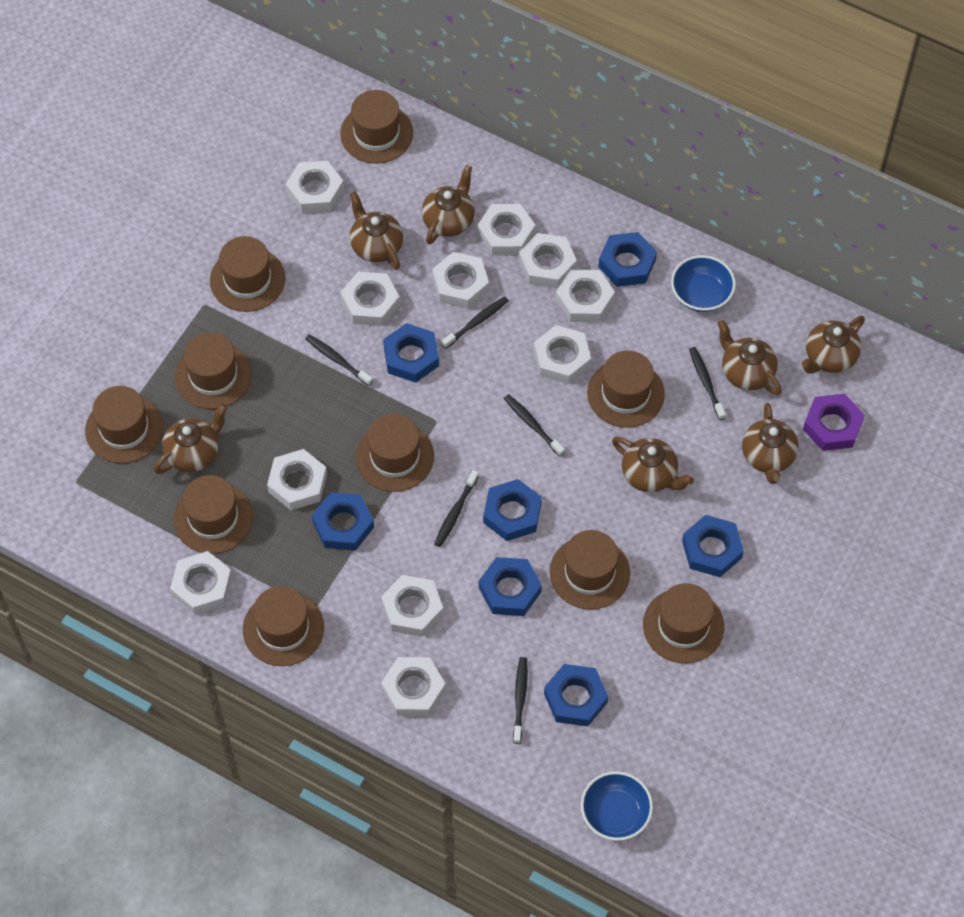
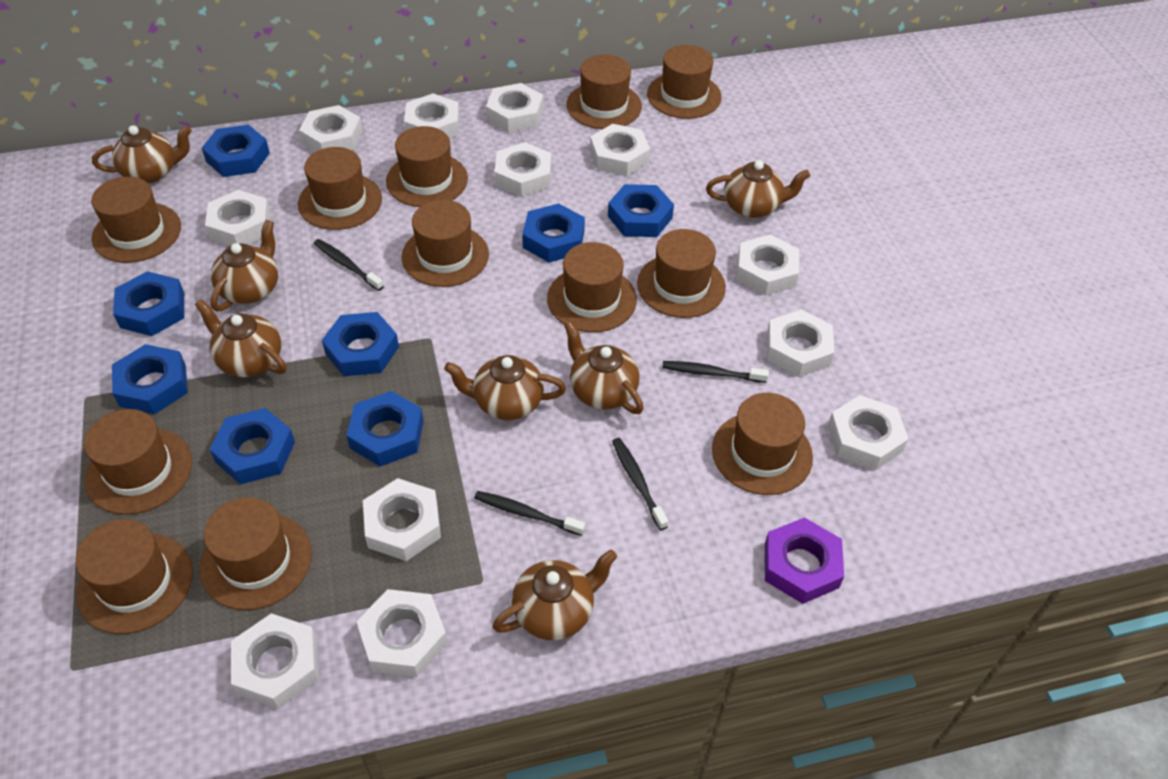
black toothbrush: [305,334,373,386] [434,470,479,547] [441,296,509,349] [504,394,565,457] [513,657,528,744] [689,347,726,420] = 6 -> [314,239,384,291] [474,491,585,536] [612,438,669,530] [662,361,769,383] = 4
blue bowl: [581,771,653,841] [671,255,736,312] = 2 -> none = 0
blue nut: [312,492,374,551] [383,323,439,383] [479,557,542,616] [483,479,542,541] [544,664,608,726] [598,232,657,287] [682,515,744,577] = 7 -> [112,344,188,414] [113,271,184,336] [202,125,270,177] [210,408,295,484] [322,312,399,376] [346,391,424,467] [522,203,585,263] [608,184,674,237] = 8
brown hat: [85,386,163,463] [173,475,253,554] [175,332,252,409] [210,236,285,312] [243,586,324,666] [340,90,413,164] [356,414,434,492] [550,530,630,610] [587,351,665,428] [643,583,724,663] = 10 -> [75,519,193,634] [84,409,192,515] [91,177,181,263] [199,497,312,610] [298,147,382,230] [386,126,468,207] [402,200,489,287] [547,242,637,332] [566,55,642,129] [637,229,726,318] [647,45,722,119] [712,393,813,495] = 12
white nut: [170,551,232,615] [267,449,327,510] [286,161,344,213] [340,272,400,326] [381,575,443,637] [381,657,446,716] [432,252,489,309] [477,204,535,255] [519,233,577,288] [534,325,591,384] [555,270,615,322] = 11 -> [205,190,271,246] [231,613,319,709] [299,105,363,152] [356,589,447,677] [363,478,441,561] [404,93,460,138] [486,83,543,133] [494,142,551,197] [590,124,650,176] [736,234,799,296] [767,309,834,377] [828,395,908,470] = 12

